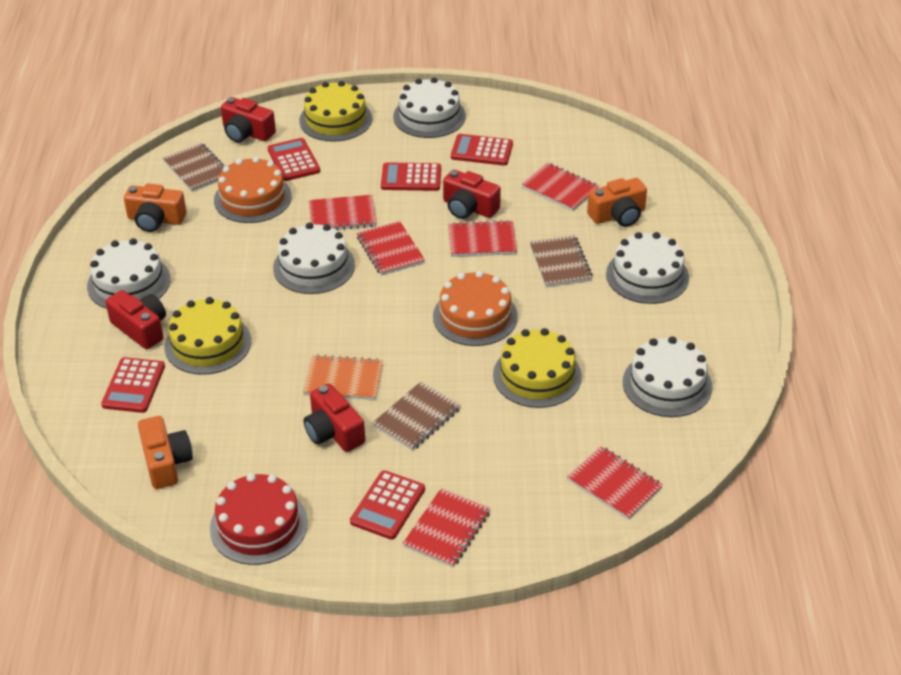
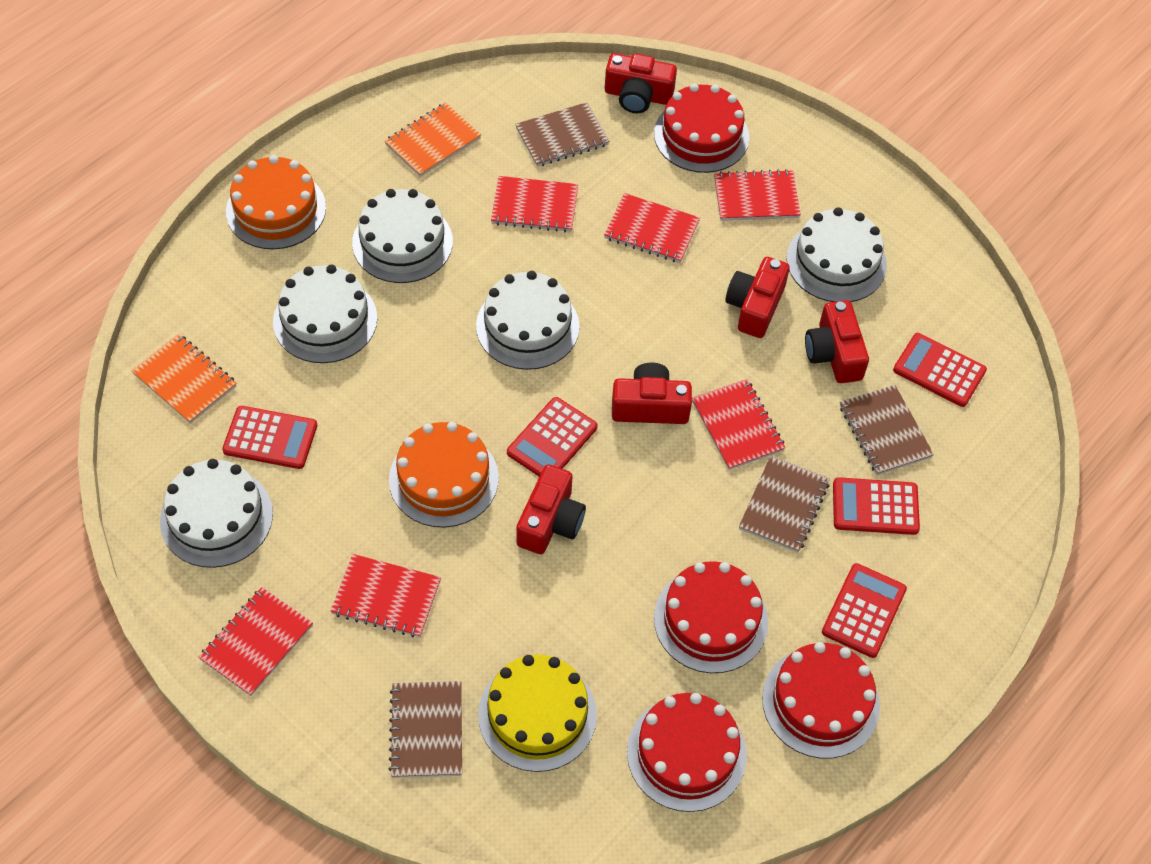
brown notebook: [163,143,225,192] [372,381,461,451] [529,235,593,287] = 3 -> [389,681,462,778] [515,102,609,167] [739,456,830,553] [840,385,934,475] = 4
orange camera: [124,183,187,232] [138,416,193,489] [587,178,647,227] = 3 -> none = 0
orange notebook: [303,355,383,400] = 1 -> [131,334,236,424] [385,103,481,177] = 2
red cake: [210,473,308,565] = 1 -> [627,693,747,812] [654,84,749,173] [654,561,768,673] [762,642,880,759] = 4
red camera: [105,290,166,349] [221,97,276,143] [304,383,365,452] [443,170,501,219] = 4 -> [516,464,586,554] [605,53,677,113] [612,363,692,424] [725,257,790,338] [805,300,869,383] = 5
yellow cake: [164,297,251,375] [299,81,372,142] [493,328,582,408] = 3 -> [478,655,597,772] = 1

